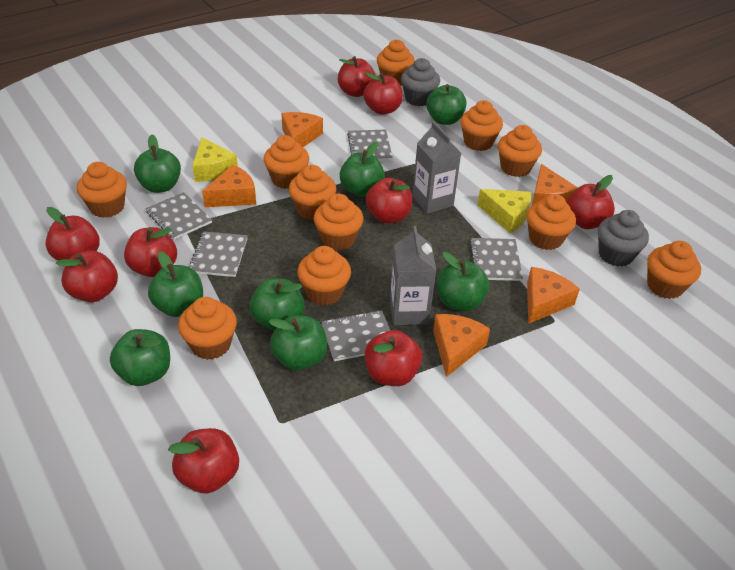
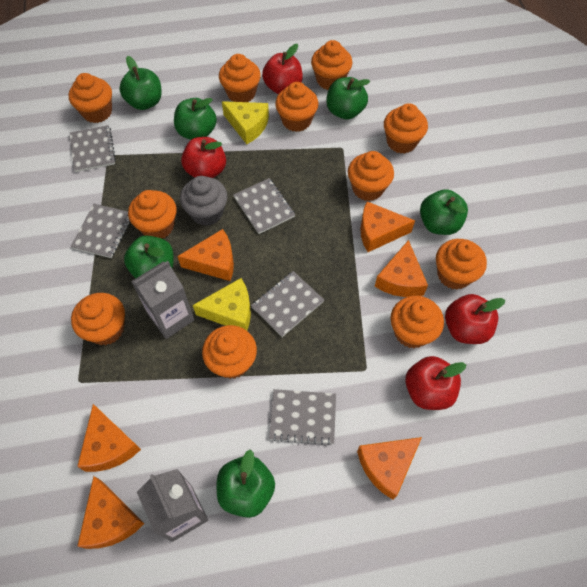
green apple: [110,329,170,386] [134,134,181,193] [148,251,203,317] [250,278,305,331] [269,315,327,370] [340,142,385,197] [426,84,466,125] [437,252,489,312] = 8 -> [119,56,162,110] [124,235,174,278] [174,98,217,140] [217,449,275,518] [327,77,370,119] [420,189,468,235] = 6
grey cupcake: [401,58,440,106] [598,210,649,267] = 2 -> [180,176,228,226] = 1
orange cheese: [202,164,256,207] [281,112,323,147] [433,314,490,377] [527,267,580,324] [532,164,578,205] = 5 -> [77,404,141,472] [77,476,145,549] [177,229,234,281] [357,437,422,500] [360,201,415,252] [375,240,428,297] = 6
red apple: [45,207,100,261] [56,251,118,302] [124,227,177,277] [168,428,239,494] [338,56,376,97] [363,72,403,115] [365,330,422,386] [366,178,412,224] [567,175,615,229] = 9 -> [181,137,226,178] [262,44,303,94] [405,356,467,410] [445,294,505,344] = 4

